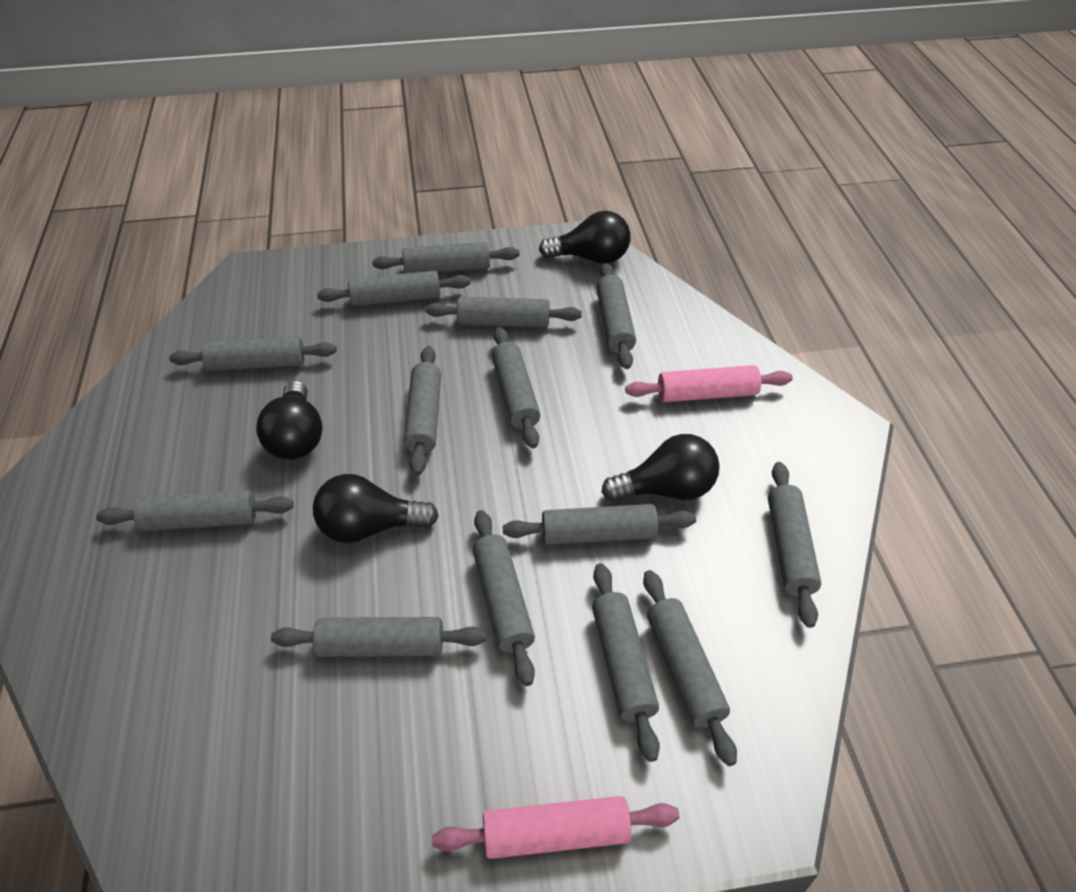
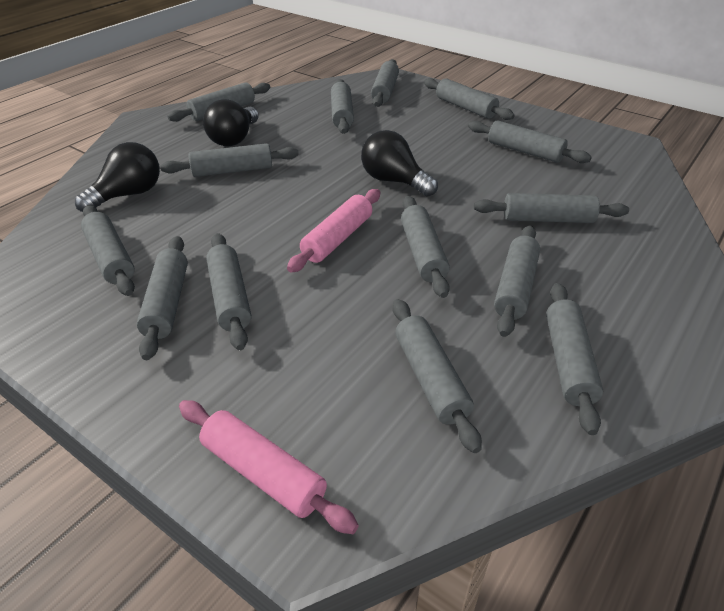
black light bulb: [256,381,323,460] [313,474,439,543] [539,211,631,263] [601,434,720,502] = 4 -> [75,142,160,212] [203,99,259,146] [361,130,438,197] = 3

